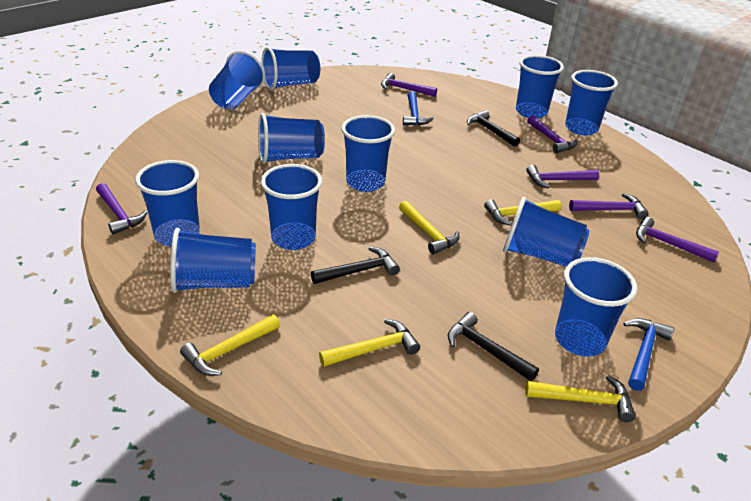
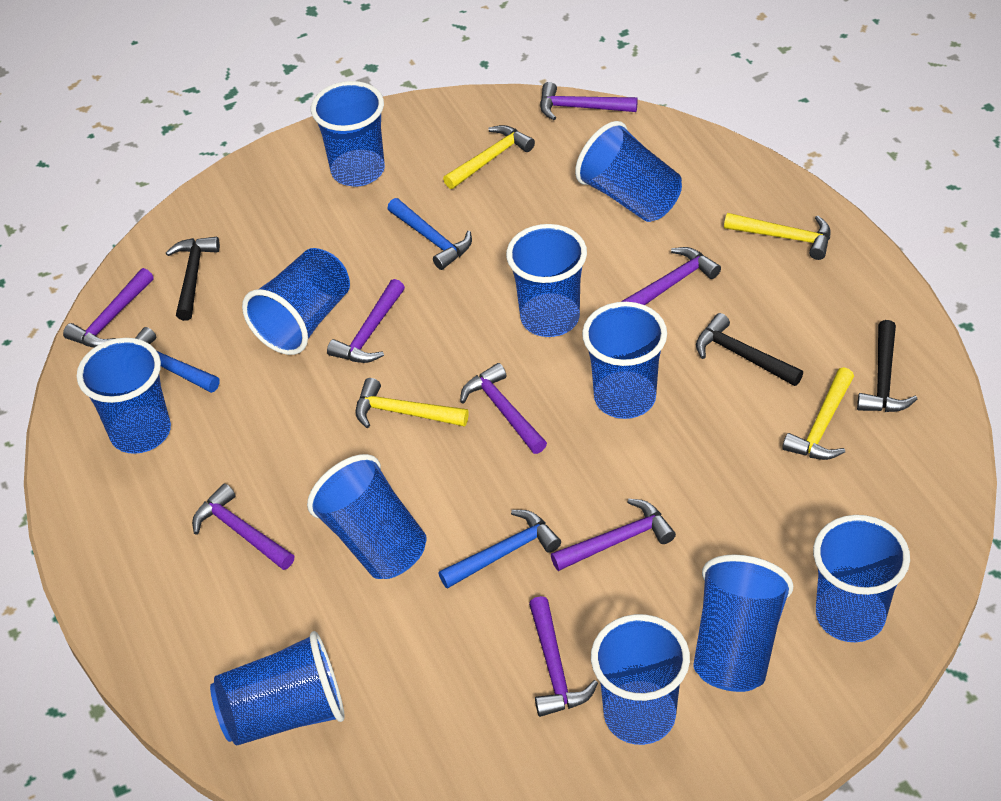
blue hammer: [403,91,434,125] [623,318,674,391] = 2 -> [135,327,220,393] [387,198,472,270] [438,510,561,589] = 3
purple hammer: [96,183,147,235] [381,73,437,97] [526,165,599,188] [527,115,578,153] [569,193,648,219] [636,217,719,263] = 6 -> [63,268,154,348] [192,484,294,570] [327,279,405,363] [460,363,547,454] [529,596,598,717] [540,82,638,120] [551,499,676,571] [621,247,721,305] = 8
yellow hammer: [180,315,280,376] [319,319,420,367] [399,201,460,254] [484,199,562,225] [525,375,636,422] = 5 -> [355,378,469,428] [443,125,535,189] [724,213,831,260] [782,367,854,460] = 4

